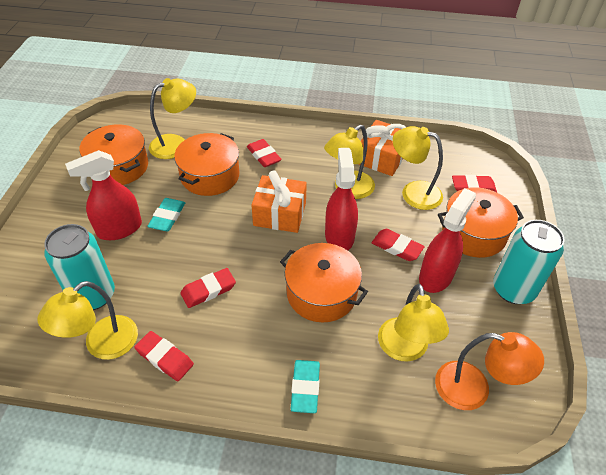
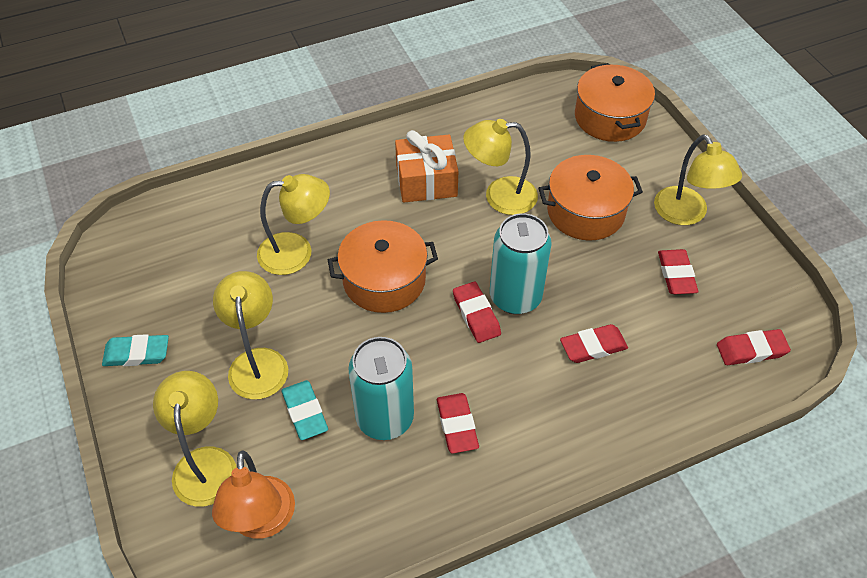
orange gift: [252,170,307,233] [359,120,406,176] = 2 -> [395,130,458,203] = 1
orange pot: [79,124,148,185] [174,133,239,196] [280,243,368,323] [438,187,524,258] = 4 -> [328,220,438,313] [538,155,643,241] [575,63,655,142] = 3
red spray bottle: [65,150,142,240] [325,148,358,250] [419,188,476,293] = 3 -> none = 0

